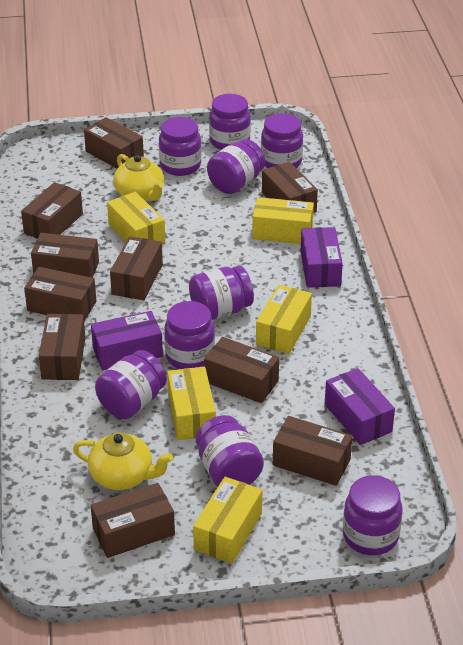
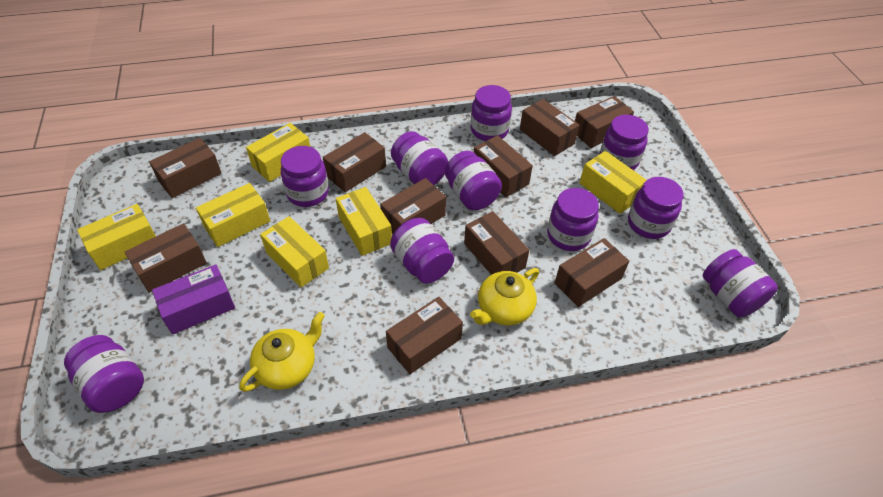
purple box: [91,311,163,370] [301,227,343,288] [325,368,395,445] = 3 -> [152,264,235,335] = 1
purple jar: [95,350,167,419] [159,117,202,176] [164,301,215,369] [189,266,254,320] [196,415,264,487] [207,139,265,194] [209,94,251,150] [261,113,303,168] [343,475,403,555] = 9 -> [64,335,144,413] [281,146,329,207] [390,218,454,284] [391,131,448,185] [445,151,502,210] [471,85,512,141] [547,188,599,251] [600,115,649,170] [628,177,684,239] [703,249,778,317] = 10
yellow box: [107,192,165,244] [167,366,216,440] [193,477,262,564] [252,197,314,244] [256,285,312,354] = 5 -> [77,204,156,270] [196,183,270,247] [246,123,310,182] [260,216,329,287] [336,187,392,256] [579,151,647,214] = 6

